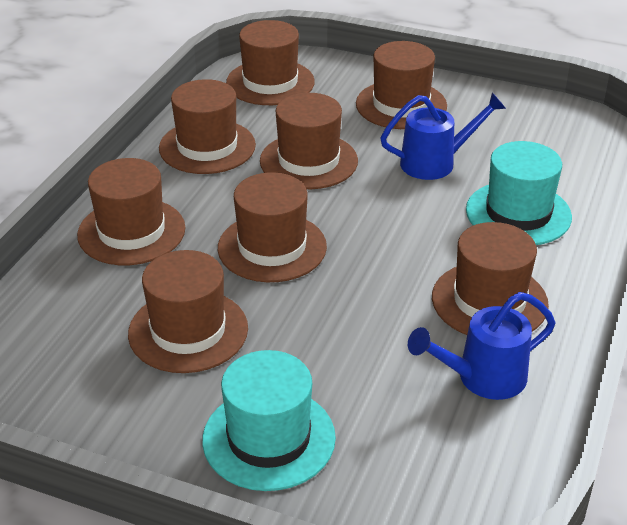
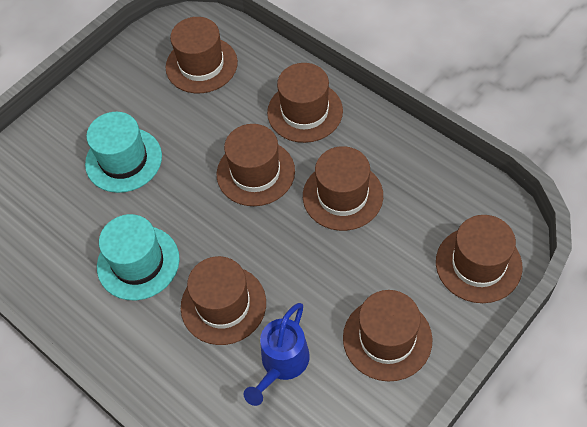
blue watering can: [380,92,506,180] [408,292,556,400] = 2 -> [244,303,310,406] = 1
brown hat: [77,158,185,265] [128,250,248,373] [159,79,256,174] [218,172,327,282] [226,20,315,105] [260,93,358,189] [356,41,447,129] [432,222,549,335] = 8 -> [166,17,238,93] [181,256,266,345] [217,124,295,206] [267,63,343,143] [303,146,383,231] [343,290,433,382] [436,215,522,303] = 7

